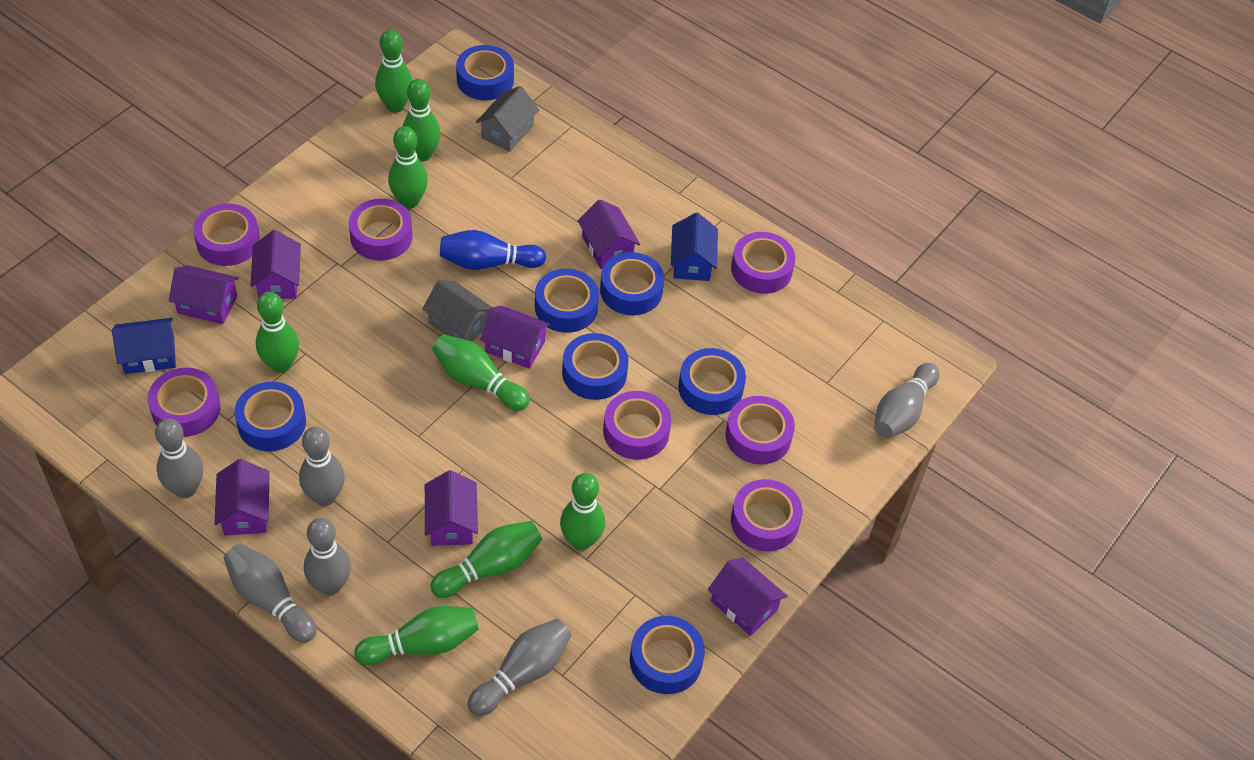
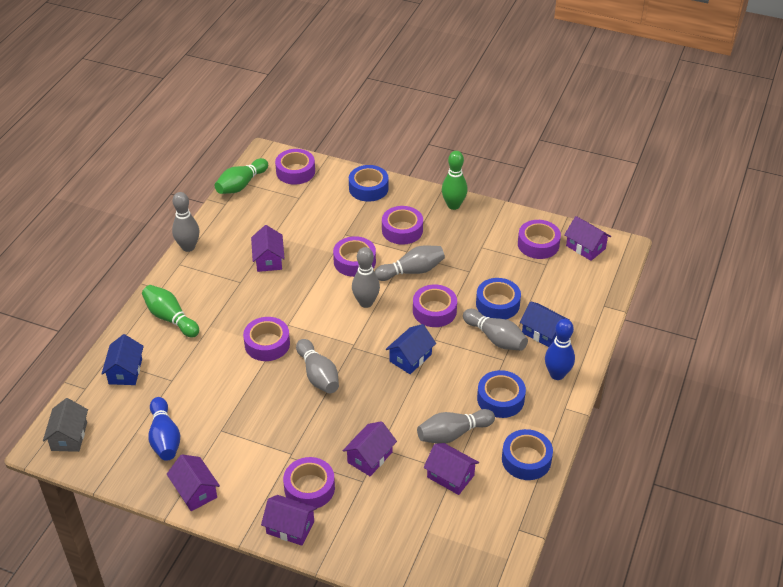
blue bowling pin: [440,230,546,270] = 1 -> [148,397,180,461] [545,319,575,380] = 2
blue house: [112,318,176,374] [671,212,718,281] = 2 -> [101,334,144,385] [386,324,436,374] [520,301,568,347] = 3
blue tape: [234,382,306,451] [456,45,514,100] [535,269,599,333] [562,333,628,400] [600,252,664,315] [630,616,705,694] [678,348,746,415] = 7 -> [349,165,389,202] [476,278,521,319] [477,370,526,418] [502,429,553,480] = 4
green bowling pin: [256,292,299,373] [355,606,479,665] [375,30,412,113] [388,126,428,209] [403,79,440,161] [430,521,542,598] [433,334,530,411] [560,473,605,550] = 8 -> [142,285,199,338] [215,158,268,194] [442,151,468,210] = 3
grey house: [422,280,492,342] [476,86,539,152] = 2 -> [43,398,88,452] = 1
purple house: [169,265,239,324] [215,459,270,535] [250,230,301,299] [425,470,478,546] [480,305,550,369] [578,199,640,269] [708,558,787,636] = 7 -> [167,454,220,511] [251,225,285,272] [261,495,317,546] [343,421,397,476] [423,443,479,495] [564,216,611,261] = 6

